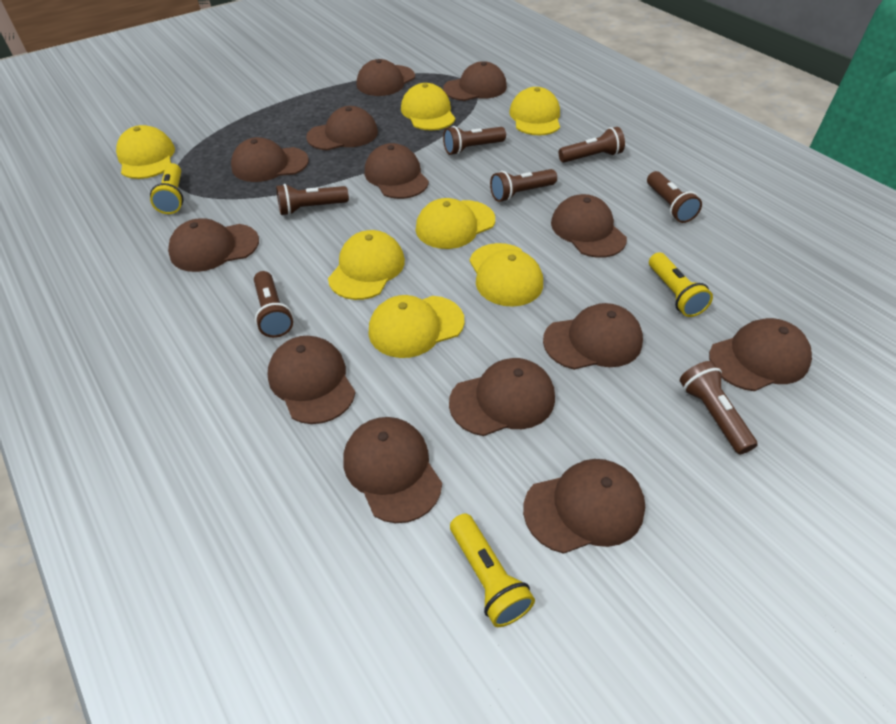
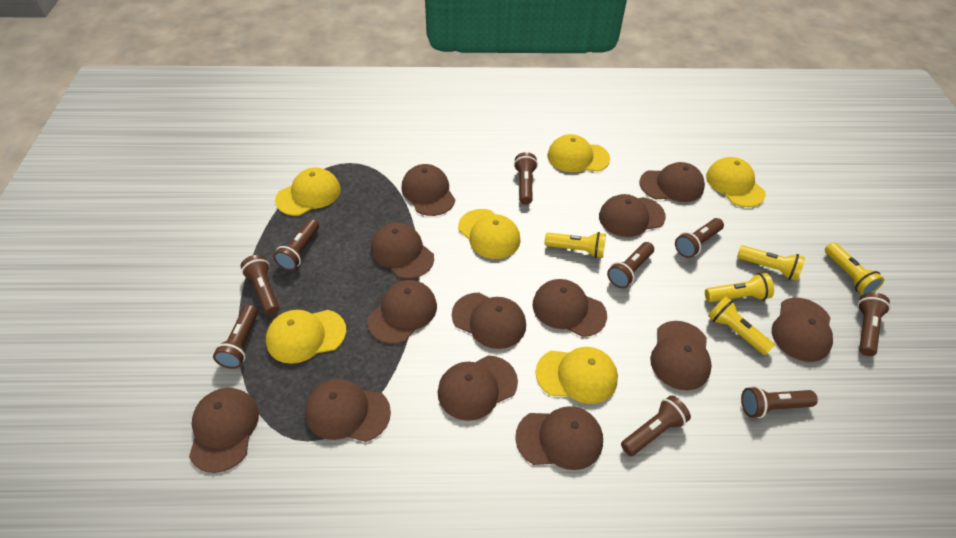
brown flashlight: [254,271,293,338] [276,184,349,216] [443,126,506,155] [490,169,557,202] [558,127,625,163] [647,171,702,223] [680,361,758,454] = 7 -> [213,304,258,369] [241,255,279,316] [273,219,319,271] [514,152,538,205] [607,242,654,288] [621,395,691,456] [675,218,724,258] [741,386,818,418] [858,292,891,356] = 9
yellow cap: [116,125,175,179] [328,230,405,300] [368,295,465,358] [401,83,455,130] [416,198,495,249] [469,243,543,307] [509,87,560,136] = 7 -> [266,310,346,364] [275,168,341,216] [458,209,521,259] [536,347,618,404] [547,134,610,172] [706,157,766,207] = 6
yellow flashlight: [150,163,183,214] [450,514,535,627] [649,252,713,317] = 3 -> [545,232,606,258] [705,273,774,302] [708,297,775,355] [737,245,805,281] [825,242,884,295] = 5

